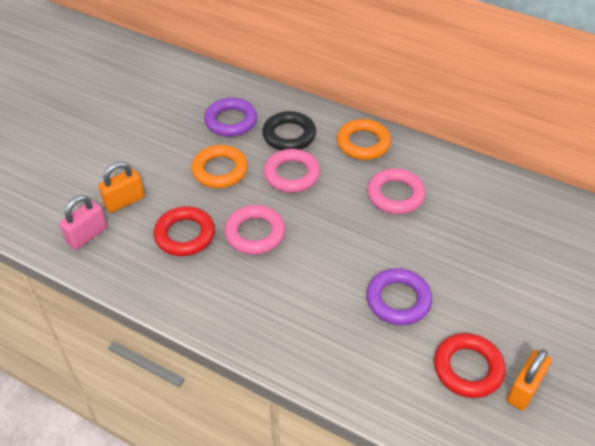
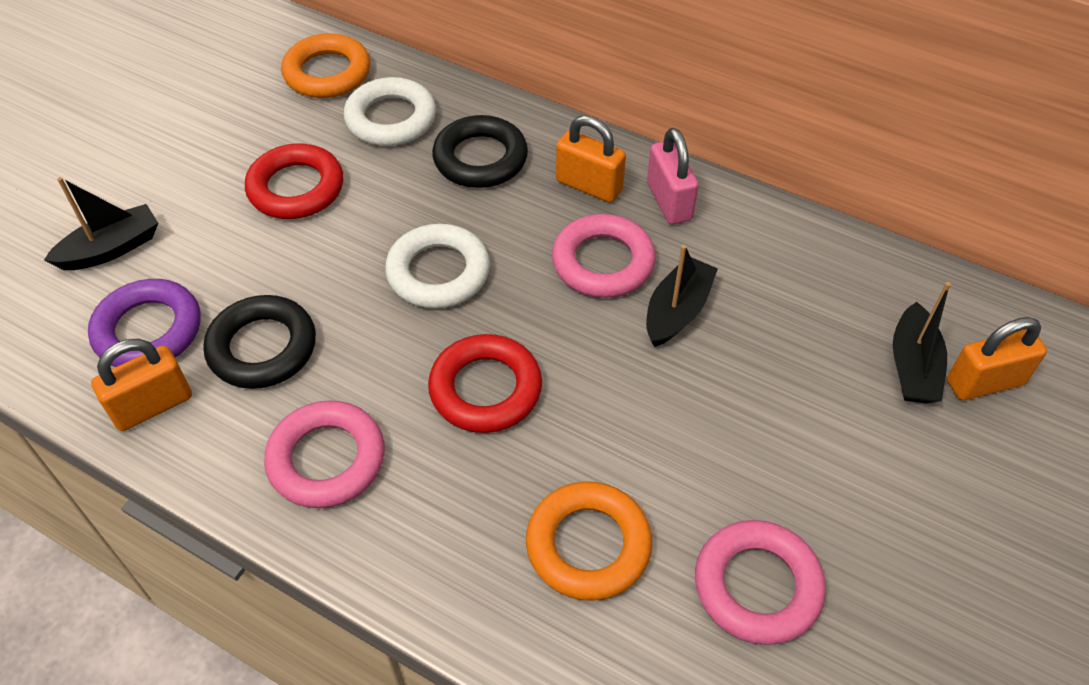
black boat: none = 0 -> [44,177,158,270] [646,245,718,347] [893,282,951,403] = 3
black ring: [262,111,316,150] = 1 -> [203,295,316,389] [432,115,528,188] = 2
orange padlock: [98,162,145,213] [507,349,552,410] = 2 -> [91,339,192,431] [556,115,626,203] [947,317,1047,400] = 3
purple ring: [204,98,257,137] [366,268,432,325] = 2 -> [88,279,200,367] = 1
white ring: none = 0 -> [344,77,436,146] [385,224,490,309] = 2

